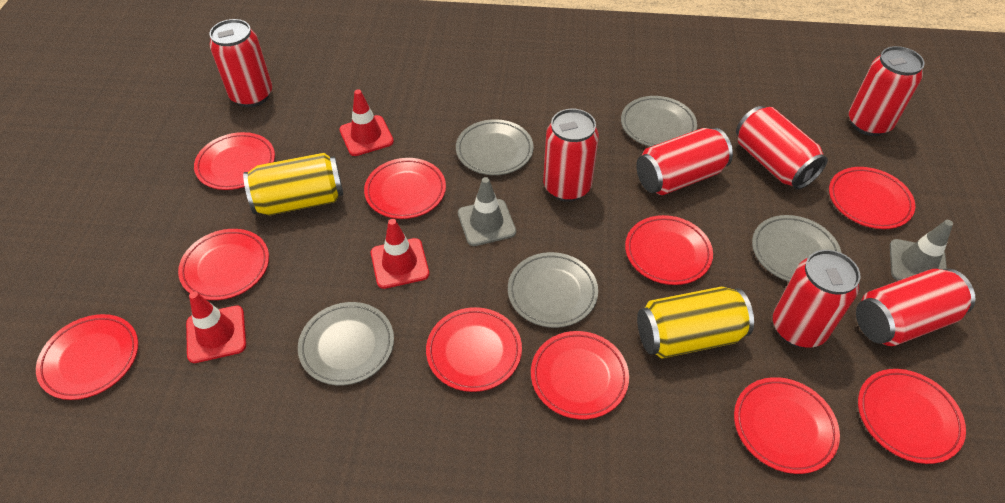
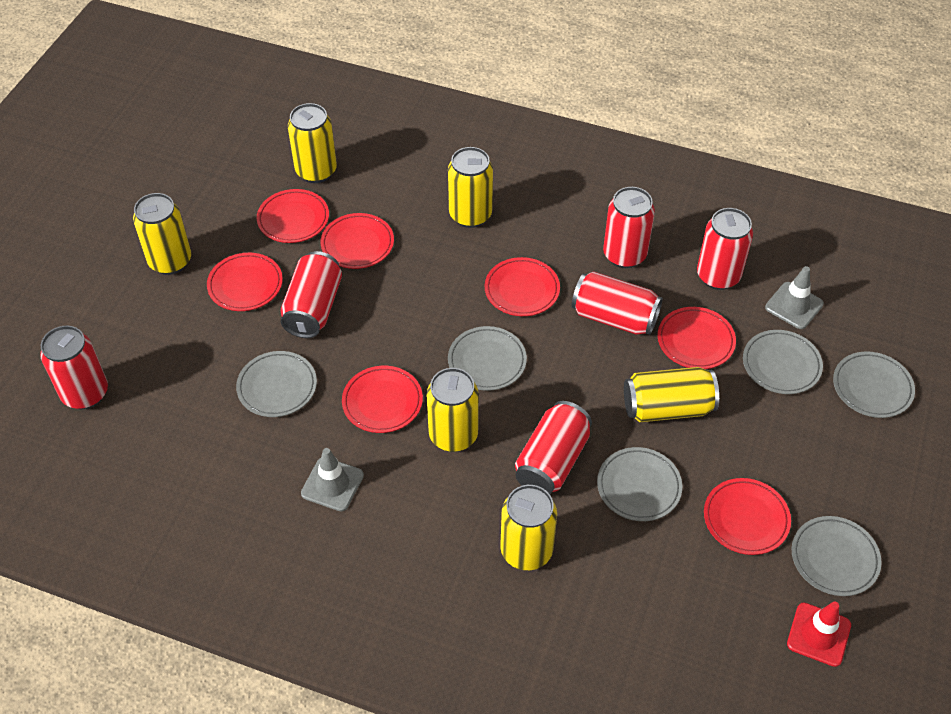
grey plate: [298,302,394,385] [456,119,534,175] [508,252,598,328] [621,96,697,147] [752,215,841,282] = 5 -> [236,351,317,417] [448,326,527,391] [597,447,682,521] [743,330,823,394] [792,516,882,596] [833,351,915,418] = 6
red can: [209,19,272,107] [543,109,599,202] [636,128,733,195] [736,106,828,189] [773,250,861,348] [849,46,925,136] [856,269,976,346] = 7 -> [40,326,108,409] [281,251,342,338] [515,401,592,494] [571,271,663,335] [603,187,655,268] [697,208,753,290] = 6
red plate: [36,314,138,400] [178,229,269,300] [194,132,275,190] [364,158,446,219] [426,307,522,392] [531,331,629,419] [625,215,713,285] [734,377,840,474] [829,167,915,229] [858,369,966,464] = 10 -> [207,253,283,311] [257,189,329,243] [320,213,394,269] [342,366,423,433] [485,257,560,316] [658,307,736,369] [704,478,791,555] = 7
red traffic cone: [186,291,246,363] [339,90,394,156] [371,219,429,289] = 3 -> [787,602,851,667] = 1
yellow can: [243,153,344,216] [637,287,754,359] = 2 -> [133,193,191,275] [288,103,337,183] [427,368,479,452] [448,147,493,228] [500,485,557,570] [624,367,719,422] = 6

